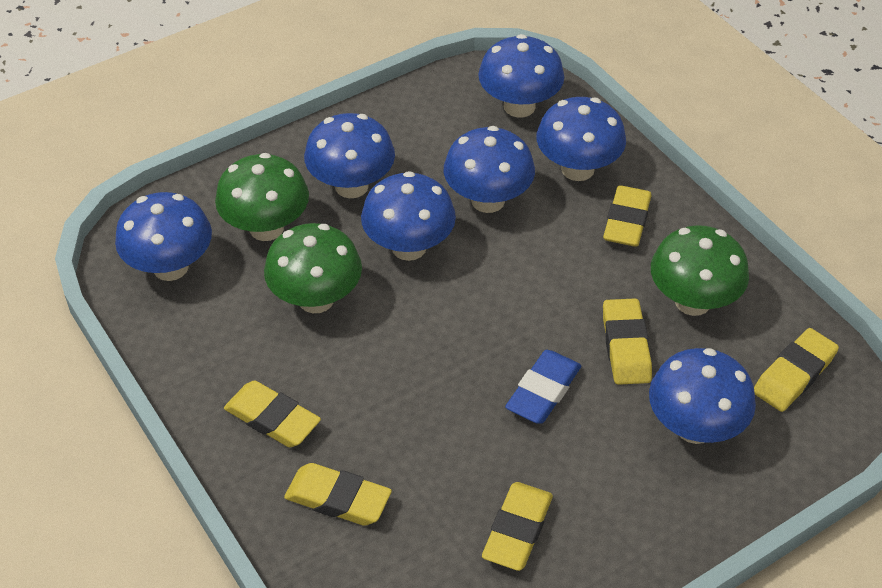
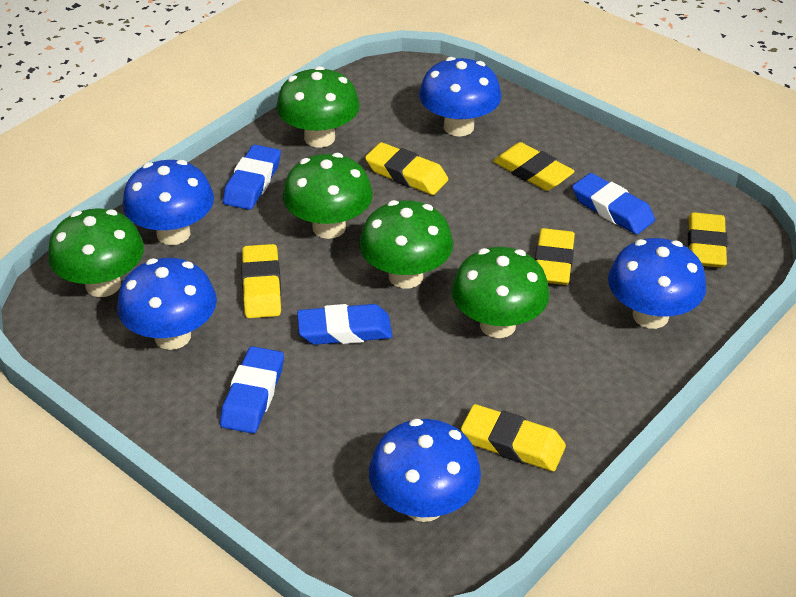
blue eraser: [505,350,581,424] = 1 -> [220,346,284,434] [223,145,281,210] [297,304,392,345] [572,173,655,234] = 4
blue mushroom: [115,192,212,281] [304,113,395,198] [361,171,456,261] [444,126,535,213] [478,34,564,118] [536,97,626,181] [649,348,756,444] = 7 -> [117,258,217,350] [123,160,214,245] [369,419,481,522] [419,57,501,136] [608,238,706,329] = 5
green mushroom: [215,153,309,241] [264,223,362,313] [651,225,749,316] = 3 -> [48,208,144,297] [276,66,360,148] [283,153,373,239] [359,200,453,288] [452,247,550,338] = 5

